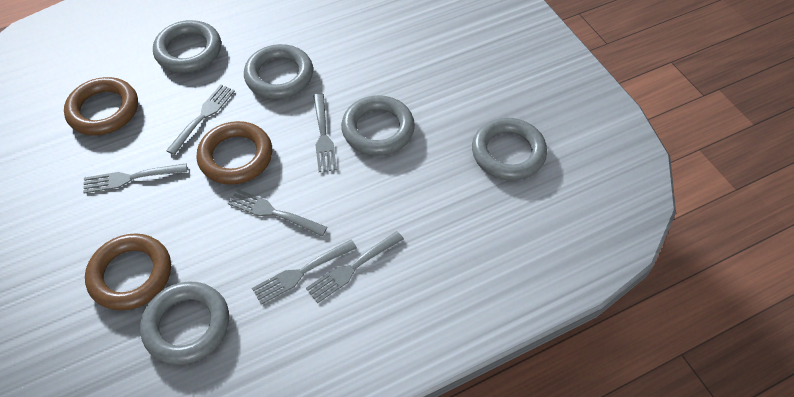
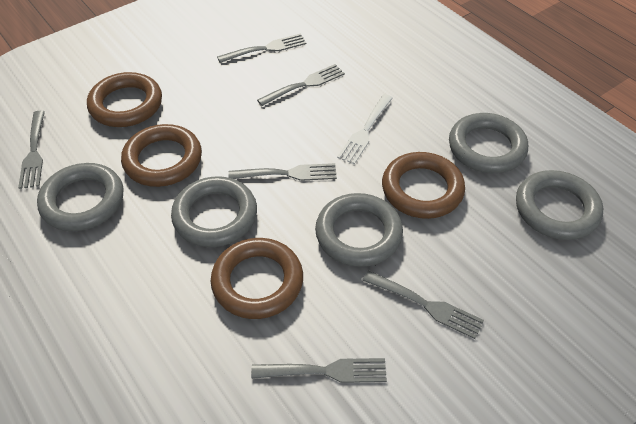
brown ring: [64,77,138,136] [85,233,171,311] [196,121,272,185] = 3 -> [87,72,162,127] [121,124,202,187] [211,238,303,319] [382,152,465,219] = 4
white fork: none = 0 -> [337,94,393,164] = 1

